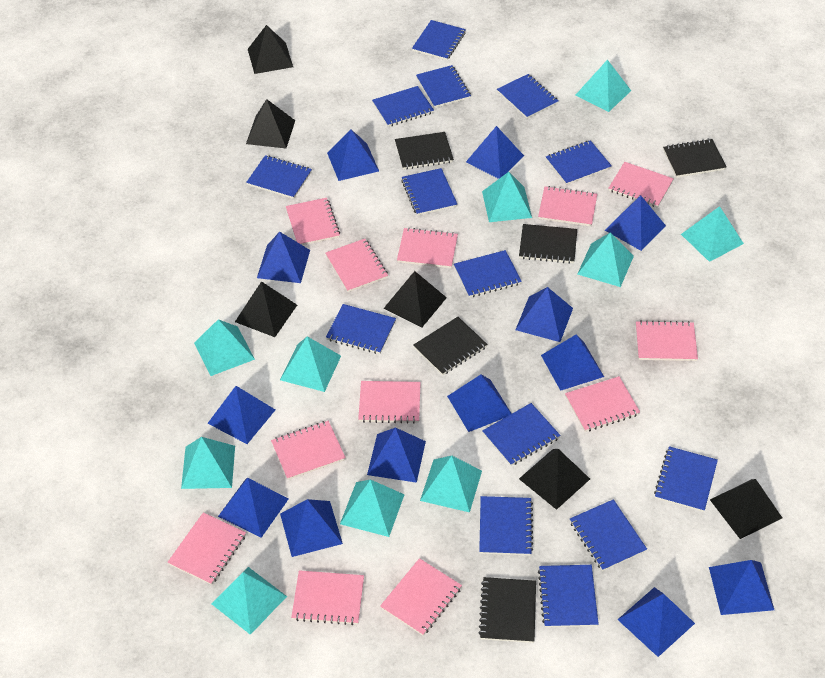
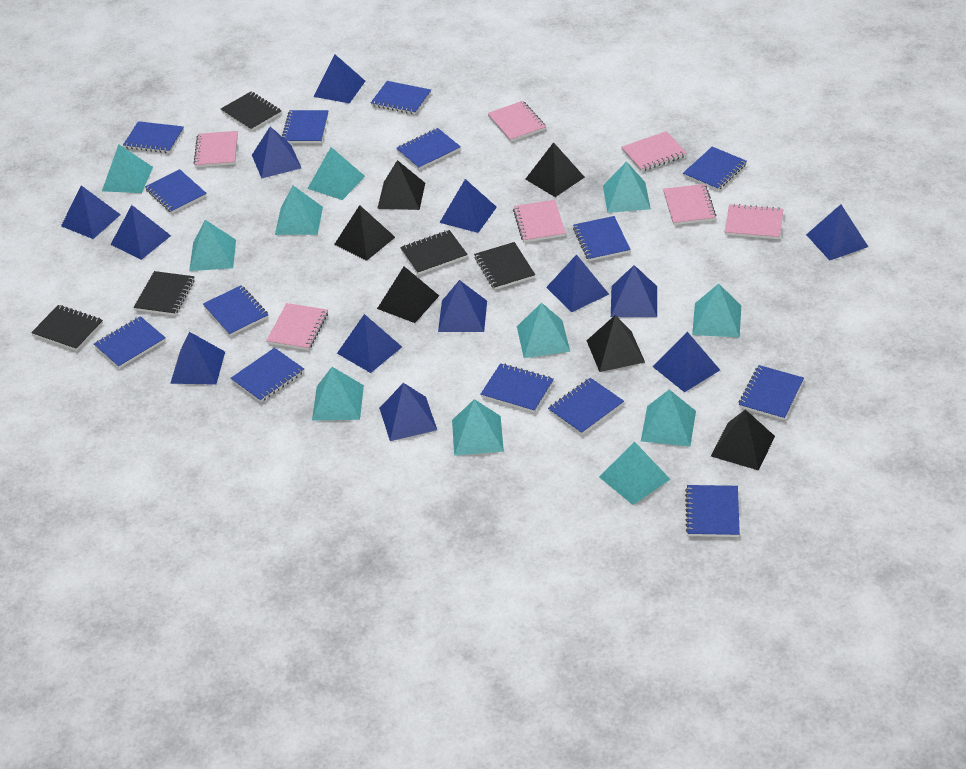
pink notebook: [168,512,246,585] [271,421,346,480] [286,198,340,245] [291,570,364,625] [326,239,388,292] [358,381,421,424] [380,558,462,636] [397,228,458,268] [538,186,597,226] [565,376,640,432] [609,162,674,208] [636,320,698,361] = 12 -> [194,131,238,167] [266,303,328,350] [487,101,546,142] [513,200,566,242] [622,131,687,172] [663,184,716,225] [725,204,784,239] = 7
turquoise pyramid: [181,437,235,489] [194,319,255,376] [211,567,287,635] [280,336,341,392] [340,479,405,537] [420,456,482,512] [482,172,532,222] [576,60,631,112] [578,232,634,287] [681,206,744,262] = 10 -> [102,144,153,193] [189,220,236,271] [275,186,323,235] [307,147,365,200] [312,367,364,421] [452,399,504,456] [517,302,570,358] [599,442,670,505] [603,161,651,213] [641,389,696,447] [692,284,741,337] = 11

